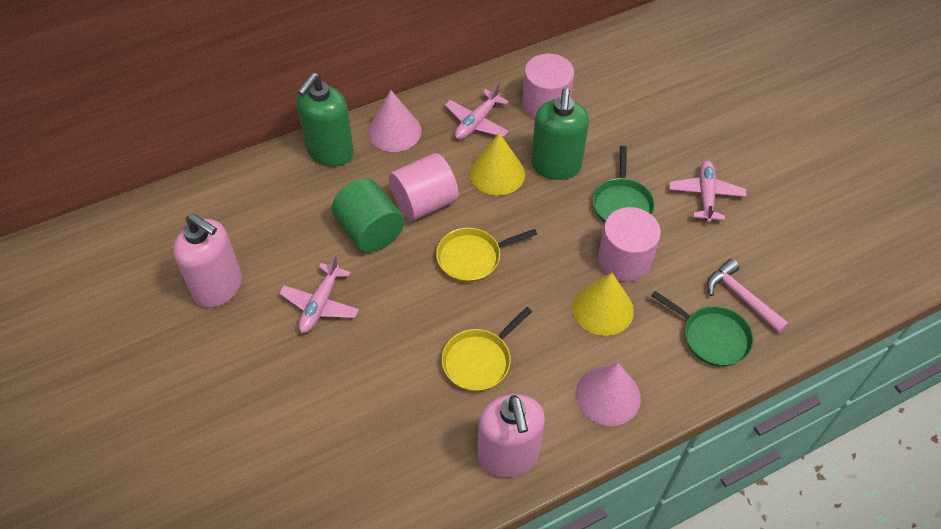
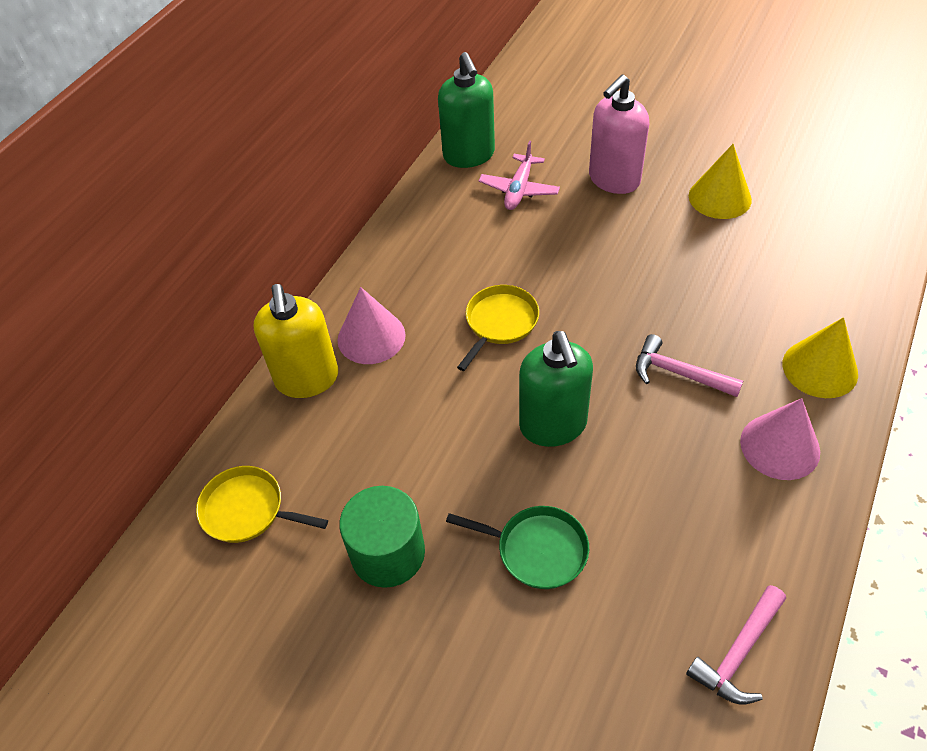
green pan: [593,146,655,223] [651,291,754,367] = 2 -> [446,506,589,589] = 1
pink cylinder: [389,153,459,221] [522,54,574,119] [598,207,661,282] = 3 -> none = 0
pink hammer: [707,259,789,334] = 1 -> [636,334,743,397] [686,585,786,704] = 2
pink plane: [279,255,359,333] [445,82,509,140] [669,160,747,223] = 3 -> [479,141,560,210] = 1
pink soap dispenser: [173,214,242,308] [478,394,545,477] = 2 -> [589,75,649,194] = 1
yellow soap dispenser: none = 0 -> [254,284,338,398] = 1

